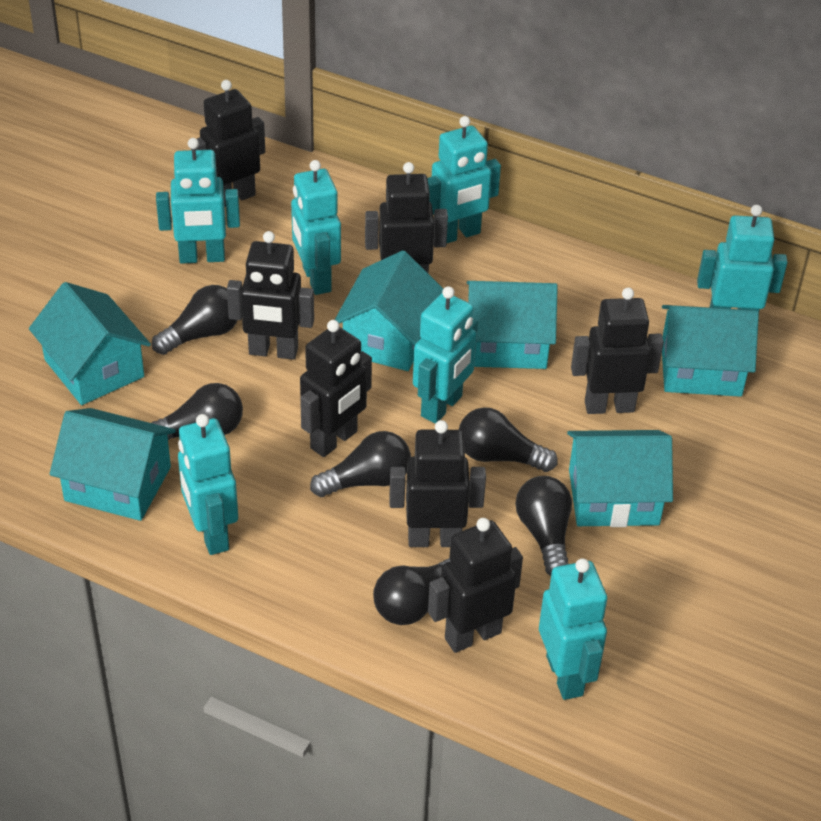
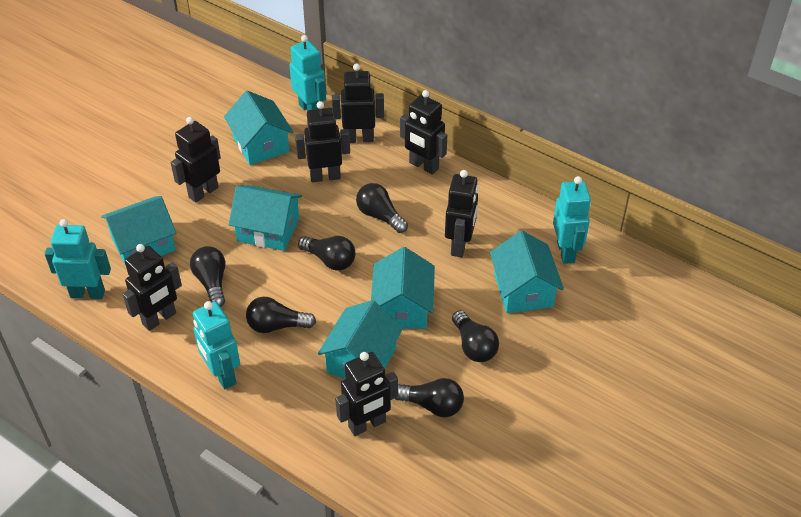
turquoise robot: [156,138,240,264] [178,414,238,555] [291,160,341,295] [413,286,478,424] [428,116,501,243] [539,558,607,700] [697,205,788,312] = 7 -> [45,219,111,299] [193,301,240,389] [289,35,326,111] [553,176,591,264] = 4

